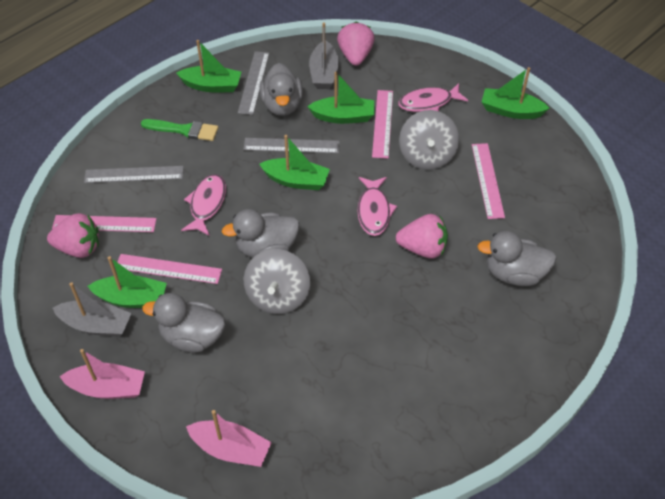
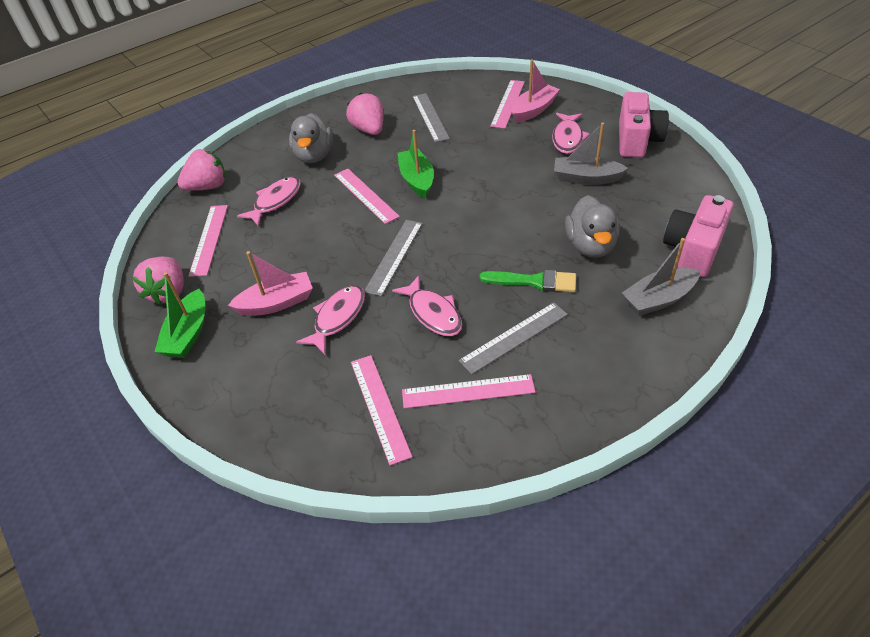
green boat: [88,256,167,308] [176,40,241,92] [259,135,330,190] [307,72,374,124] [482,67,549,119] = 5 -> [155,272,205,358] [398,130,434,199] = 2
grey duck: [142,293,225,352] [222,209,299,258] [259,63,303,116] [477,231,556,286] = 4 -> [289,113,333,163] [565,195,620,258] = 2
grey spinning top: [244,249,310,314] [399,110,459,170] = 2 -> none = 0
pink camera: none = 0 -> [619,92,669,158] [663,195,733,277] = 2
pink fish: [181,174,226,236] [357,177,397,236] [398,83,468,112] = 3 -> [237,177,301,226] [296,285,365,354] [392,275,462,336] [552,113,590,154] = 4
pink ruler: [52,215,157,232] [117,254,222,284] [372,90,393,159] [472,143,505,219] = 4 -> [189,205,228,277] [334,169,400,224] [351,355,412,466] [402,374,535,408] [490,80,525,128] = 5

